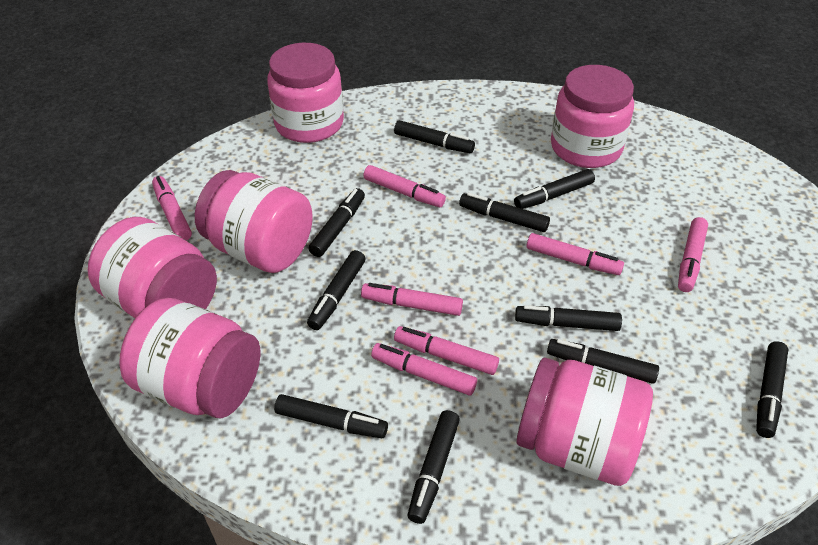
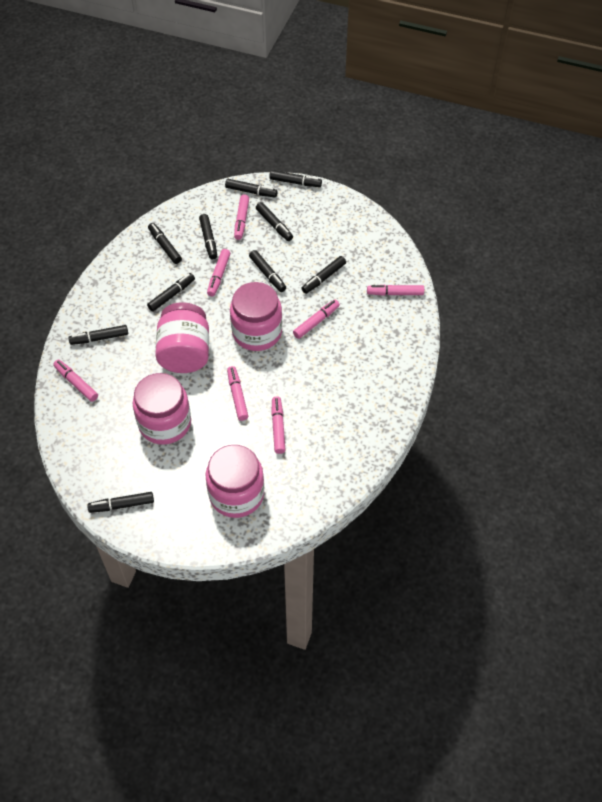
pink jar: [88,217,217,318] [119,298,260,418] [195,170,313,273] [267,43,344,143] [516,358,653,486] [551,65,634,168] = 6 -> [133,373,191,445] [155,302,209,373] [206,445,264,518] [230,282,282,351] = 4

